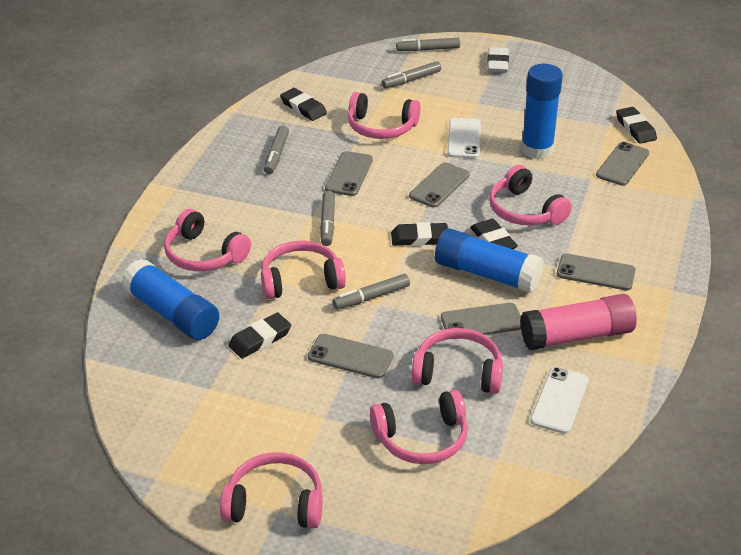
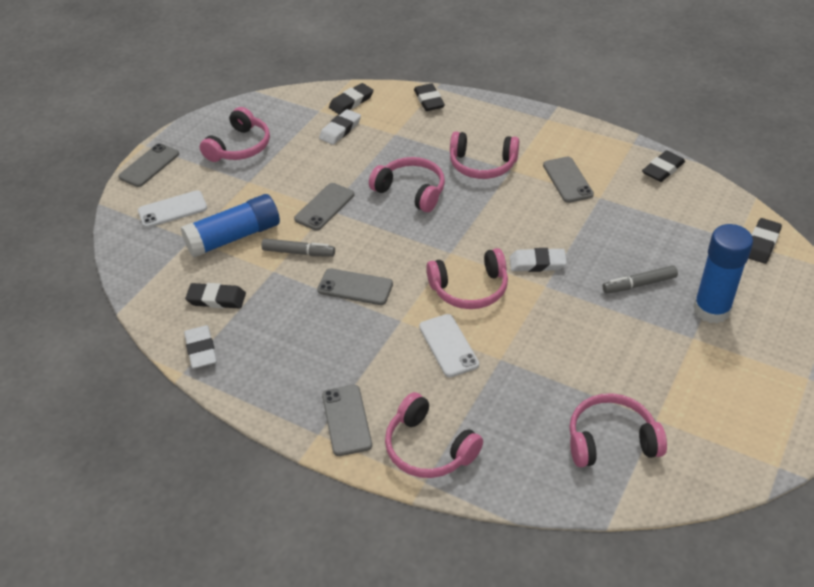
blue glue stick: [121,259,219,340] [435,228,544,293] [521,64,563,159] = 3 -> [181,194,280,258] [693,224,753,324] = 2
grey marker: [264,126,289,174] [320,191,335,246] [332,274,410,309] [382,61,441,89] [396,38,460,51] = 5 -> [261,239,335,257] [603,265,678,294] = 2
grey phone: [308,334,393,379] [325,151,373,196] [409,162,470,208] [441,303,521,339] [557,253,636,290] [596,142,649,186] = 6 -> [118,143,179,187] [294,183,354,231] [317,268,393,305] [322,385,372,456] [543,157,594,203] = 5
pink glue stick: [520,294,637,350] = 1 -> none = 0
pink headphones: [164,209,251,271] [220,452,323,528] [261,241,346,299] [348,92,420,139] [370,390,468,464] [411,328,503,394] [489,165,572,225] = 7 -> [200,107,270,162] [369,157,445,212] [385,392,483,478] [426,248,508,309] [450,131,519,179] [569,393,667,467] = 6
white eraser: [487,47,509,73] = 1 -> [184,325,217,369] [319,109,361,145] [510,248,567,272] = 3

